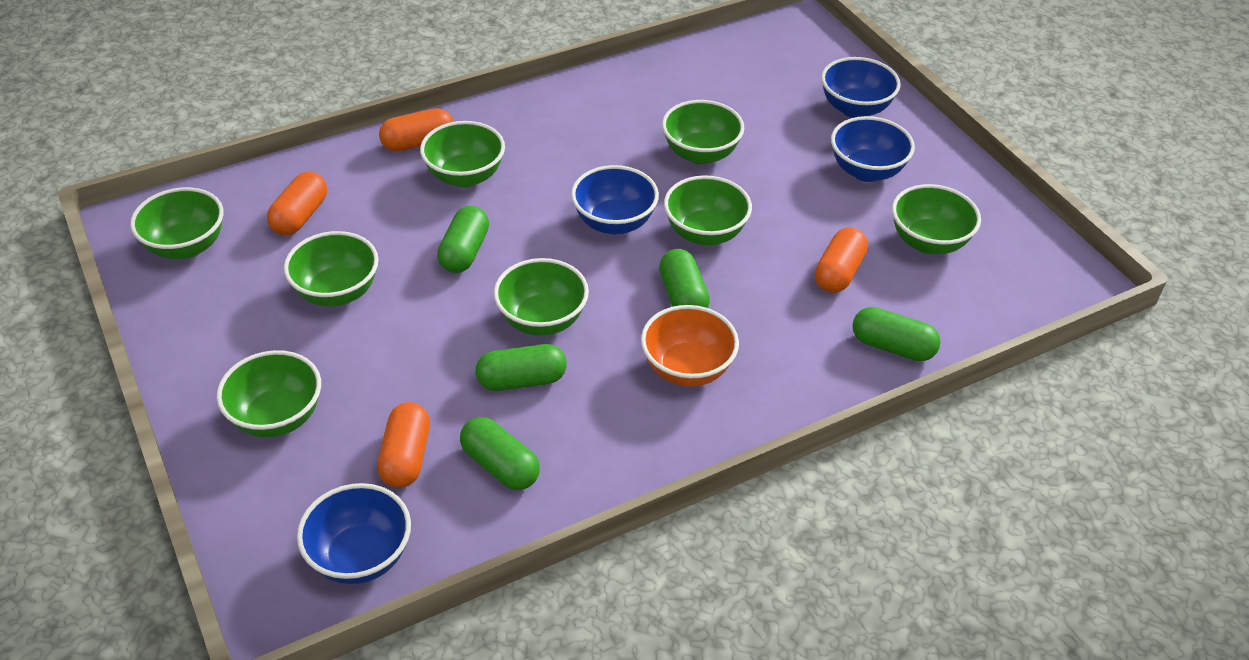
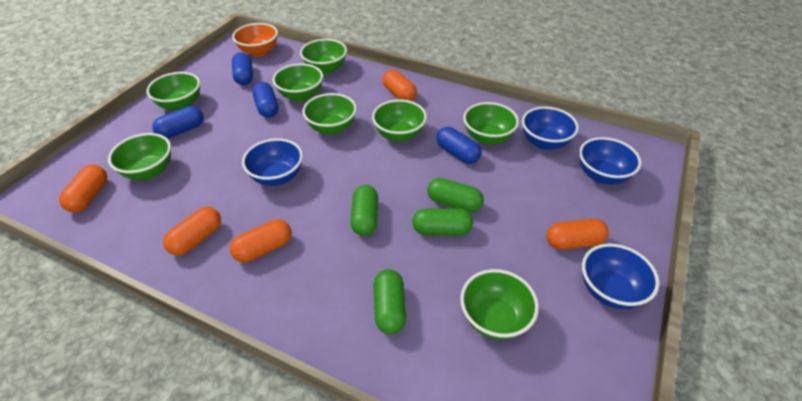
blue capsule: none = 0 -> [152,106,203,139] [232,52,253,85] [252,82,279,118] [437,127,482,164] = 4
green capsule: [437,206,489,273] [460,417,540,490] [476,344,567,391] [659,249,710,308] [852,307,940,361] = 5 -> [350,185,378,236] [374,269,406,334] [412,208,473,235] [427,178,484,212] = 4
orange capsule: [267,172,327,235] [377,402,430,488] [379,108,454,152] [815,227,868,293] = 4 -> [59,165,107,212] [163,207,221,256] [230,219,291,262] [382,70,417,101] [547,219,609,250] = 5

